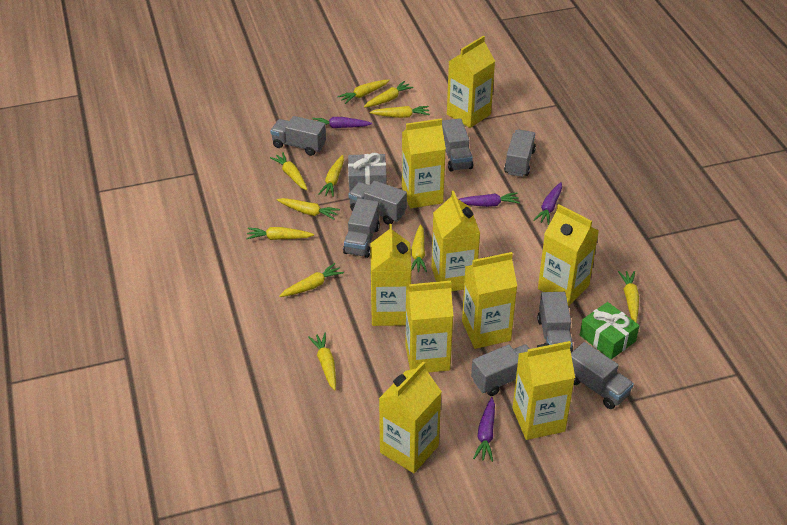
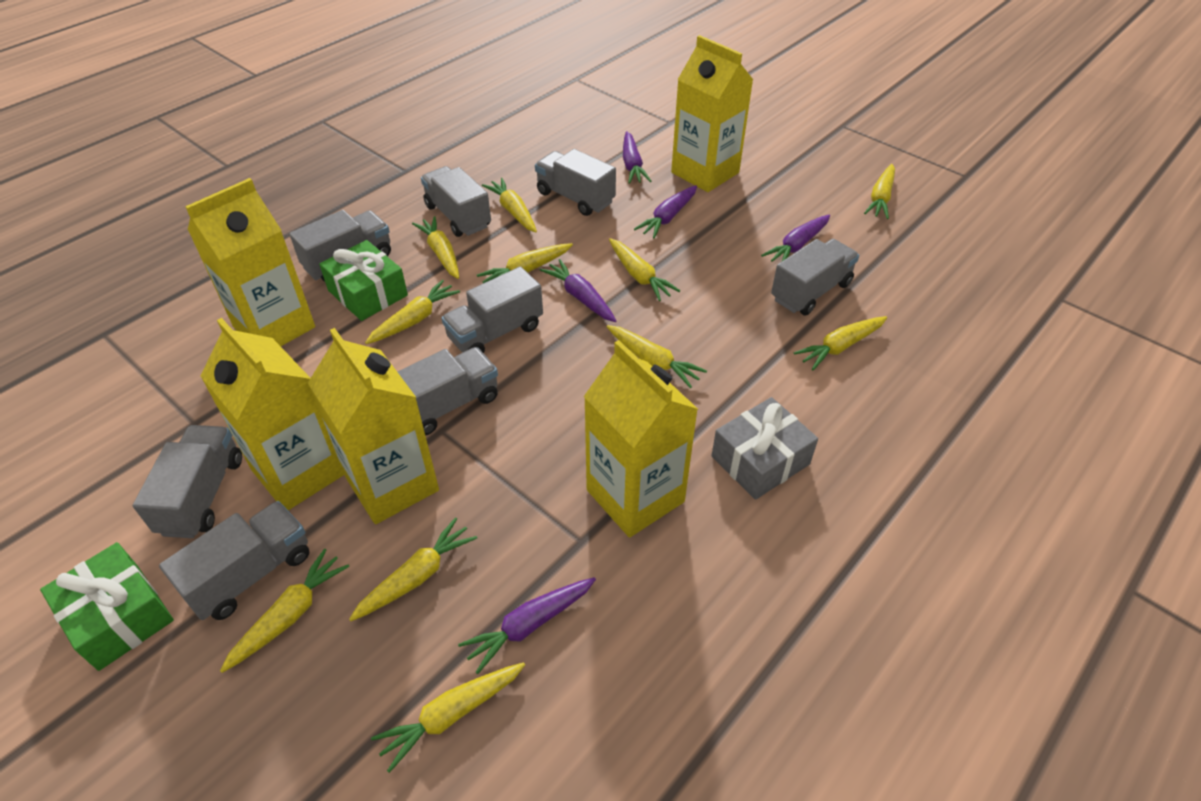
green gift: [580,302,640,359] = 1 -> [40,542,174,671] [319,240,408,321] = 2
purple carrot: [312,117,372,128] [459,192,520,207] [473,397,495,462] [534,182,562,225] = 4 -> [458,577,596,674] [540,259,617,322] [623,131,651,184] [634,185,697,238] [761,214,830,262] = 5
yellow carton: [370,224,411,326] [379,362,442,473] [402,118,446,208] [405,281,453,373] [432,191,480,291] [447,36,495,128] [462,252,517,349] [513,341,575,440] [538,204,599,306] = 9 -> [185,178,315,346] [200,318,344,510] [308,328,439,524] [584,340,698,537] [671,35,753,192] = 5

